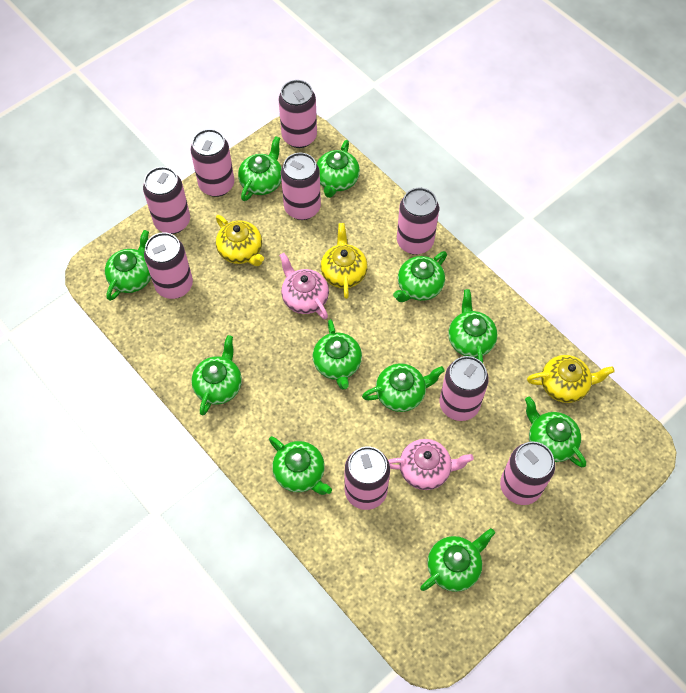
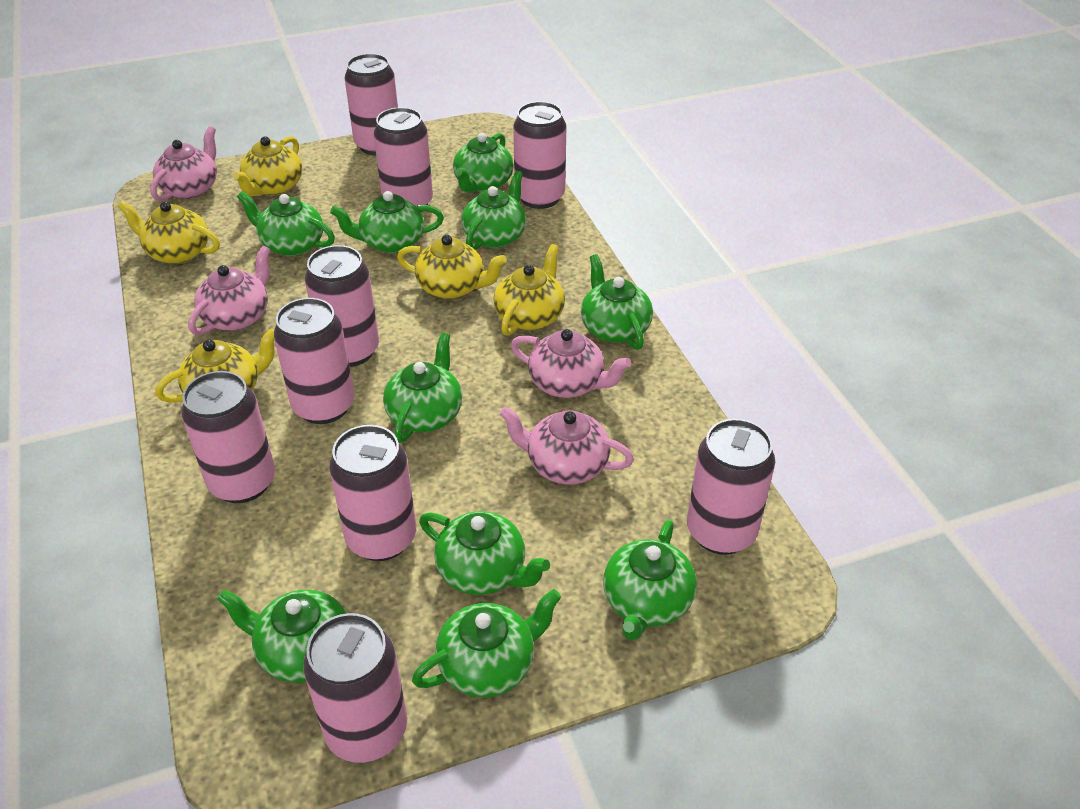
green teapot: [105,230,151,301] [191,335,242,415] [238,136,282,201] [269,436,332,495] [313,319,362,389] [317,140,360,198] [362,363,445,412] [393,251,447,302] [420,528,495,592] [448,289,498,363] [525,396,586,467] = 11 -> [217,590,346,683] [237,191,335,256] [330,191,444,253] [383,333,462,443] [412,589,561,698] [419,511,550,595] [453,133,514,192] [461,171,526,250] [581,254,653,350] [603,520,697,640] = 10
pink teapot: [279,253,329,319] [388,439,474,490] = 2 -> [150,126,217,201] [188,246,271,335] [499,406,634,484] [510,329,631,398] = 4
yellow teapot: [216,215,264,266] [321,223,368,299] [527,355,615,403] = 3 -> [118,201,220,264] [155,328,275,403] [233,136,302,196] [397,235,507,299] [494,244,565,336] = 5

